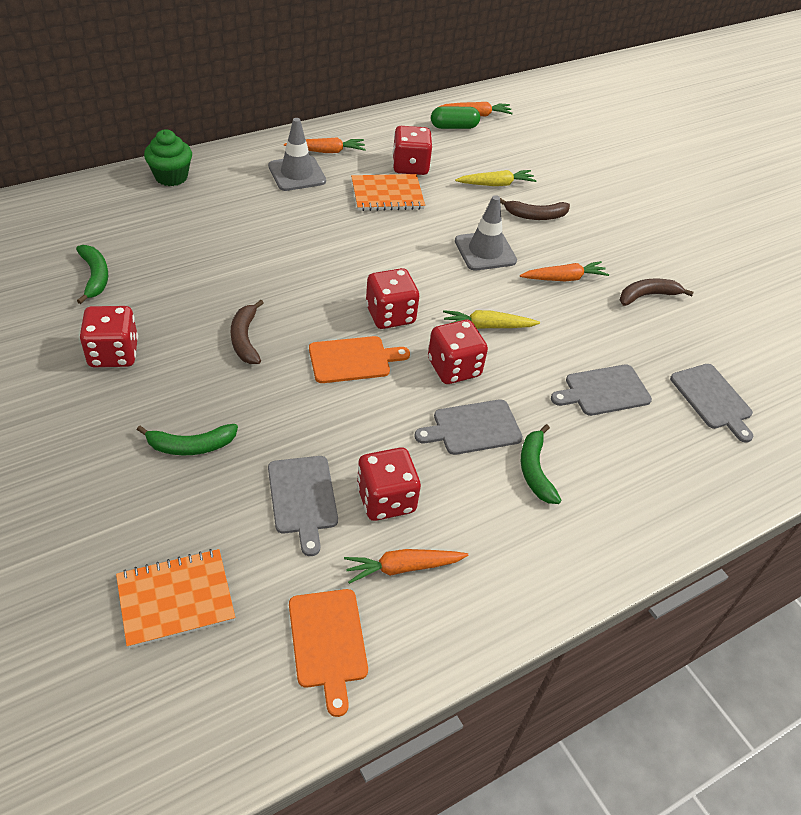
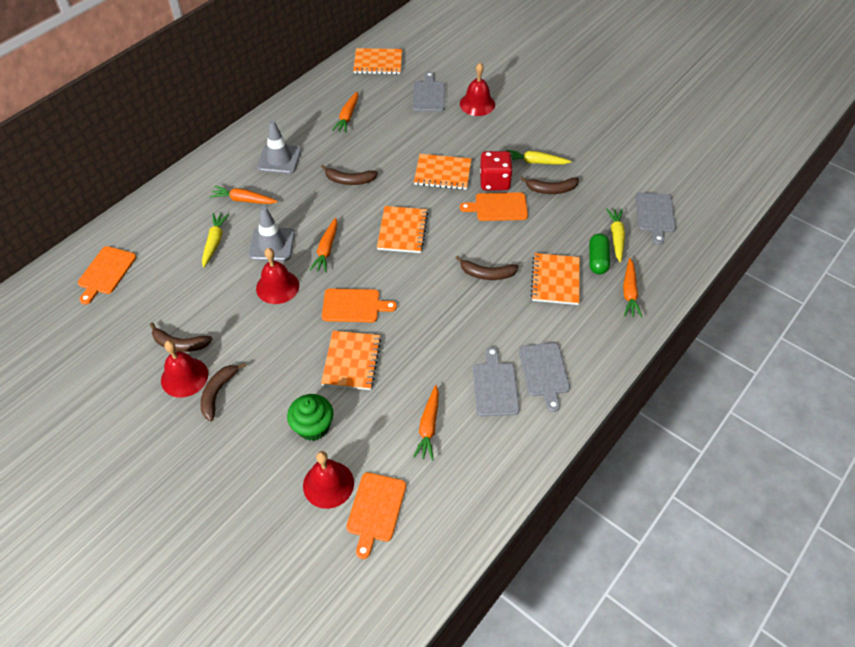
brown banana: [231,300,264,364] [500,198,570,220] [620,278,694,306] = 3 -> [150,322,212,352] [201,363,246,421] [321,165,378,185] [456,256,519,280] [520,177,579,194] = 5
green banana: [76,245,108,304] [137,424,238,455] [521,424,562,504] = 3 -> none = 0
orange carrot: [284,137,366,153] [344,549,469,584] [439,102,513,116] [520,261,609,281] = 4 -> [209,186,278,204] [310,218,337,273] [332,91,358,133] [413,385,439,460] [623,258,642,318] = 5
orange cutting board: [289,589,368,717] [309,336,410,383] = 2 -> [78,246,136,305] [322,288,397,323] [346,472,406,559] [460,192,528,221] = 4
orange notebook: [116,549,235,648] [351,174,425,211] = 2 -> [321,331,381,390] [353,48,402,74] [377,206,428,253] [414,154,471,190] [531,253,580,305] = 5
red bell: none = 0 -> [161,340,208,397] [256,248,299,304] [303,451,354,509] [460,63,495,116] = 4
red dice: [79,306,138,367] [357,447,421,521] [366,268,419,329] [393,126,432,175] [428,320,488,384] = 5 -> [480,151,513,190] = 1
yellow carrot: [443,310,540,329] [455,170,537,186] = 2 -> [202,213,229,268] [506,150,572,164] [606,208,625,263] = 3

